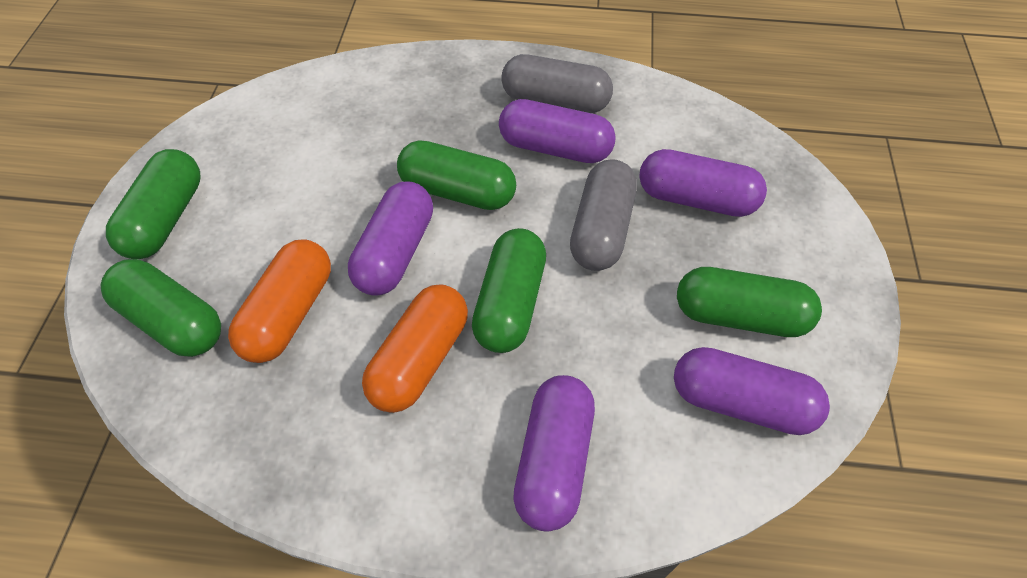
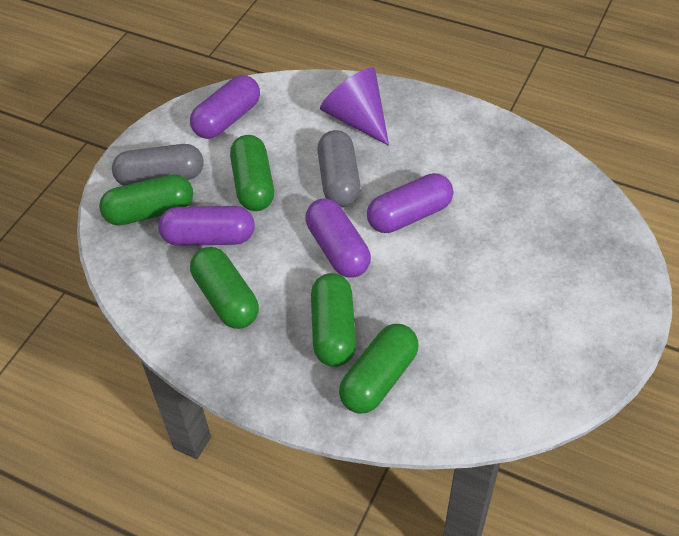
orange capsule: [228,239,331,363] [362,284,468,413] = 2 -> none = 0
purple capsule: [348,182,433,296] [499,99,616,163] [513,375,595,532] [639,149,767,217] [674,347,830,435] = 5 -> [158,206,255,246] [190,75,260,139] [305,198,371,278] [367,173,453,233] = 4
purple cone: none = 0 -> [320,67,389,146] = 1

